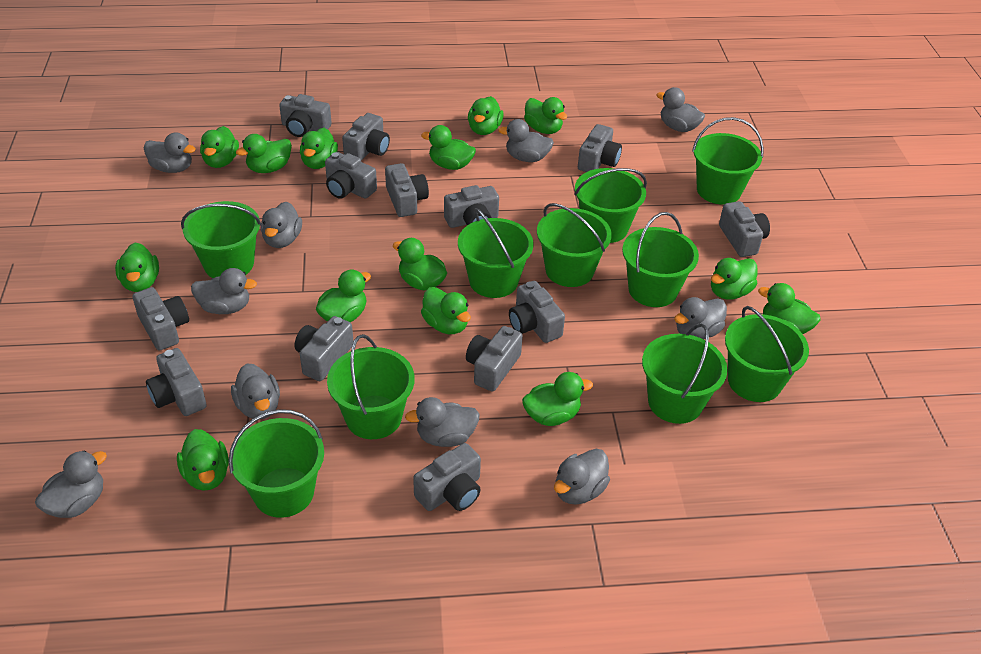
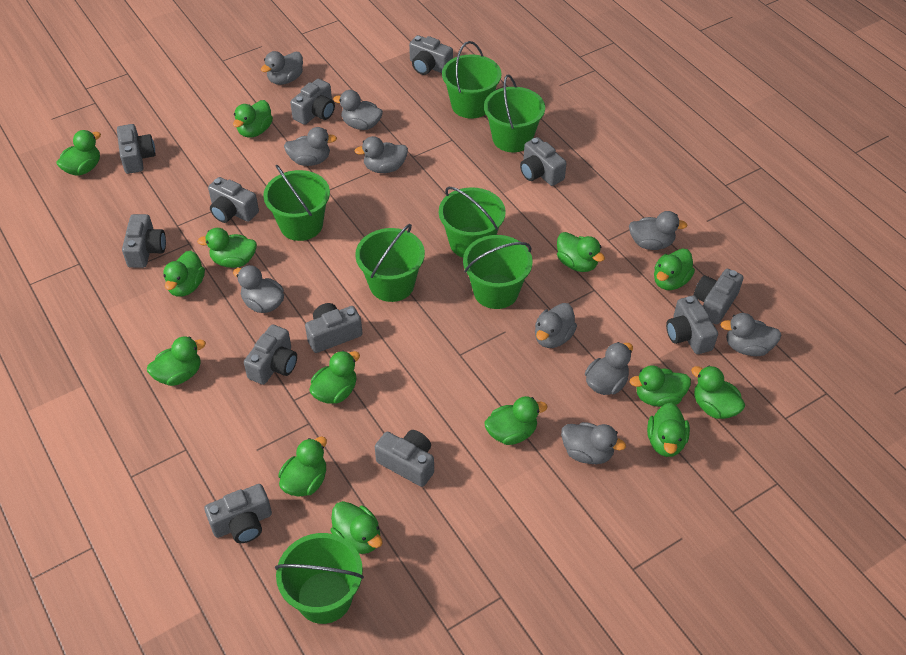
green bucket: [181,201,261,278] [229,409,324,518] [327,334,415,439] [458,208,533,298] [537,203,612,287] [575,168,647,243] [622,212,699,307] [642,323,728,424] [692,117,764,205] [725,306,809,402] = 10 -> [263,165,330,241] [275,533,364,624] [355,224,425,302] [439,187,506,258] [442,41,502,119] [463,235,533,309] [484,75,545,152] = 7
grey camera: [132,287,189,351] [146,348,206,416] [279,94,332,137] [295,316,354,381] [325,152,377,199] [342,113,390,161] [385,163,429,217] [413,443,481,511] [444,185,499,228] [466,326,523,392] [509,281,565,343] [578,124,622,172] [719,201,770,257] = 13 -> [117,124,156,174] [122,214,166,268] [204,484,272,543] [208,177,259,223] [244,324,297,385] [290,79,335,125] [305,303,363,353] [375,430,434,487] [409,35,453,75] [520,137,567,186] [666,296,718,354] [693,269,743,324] = 12

